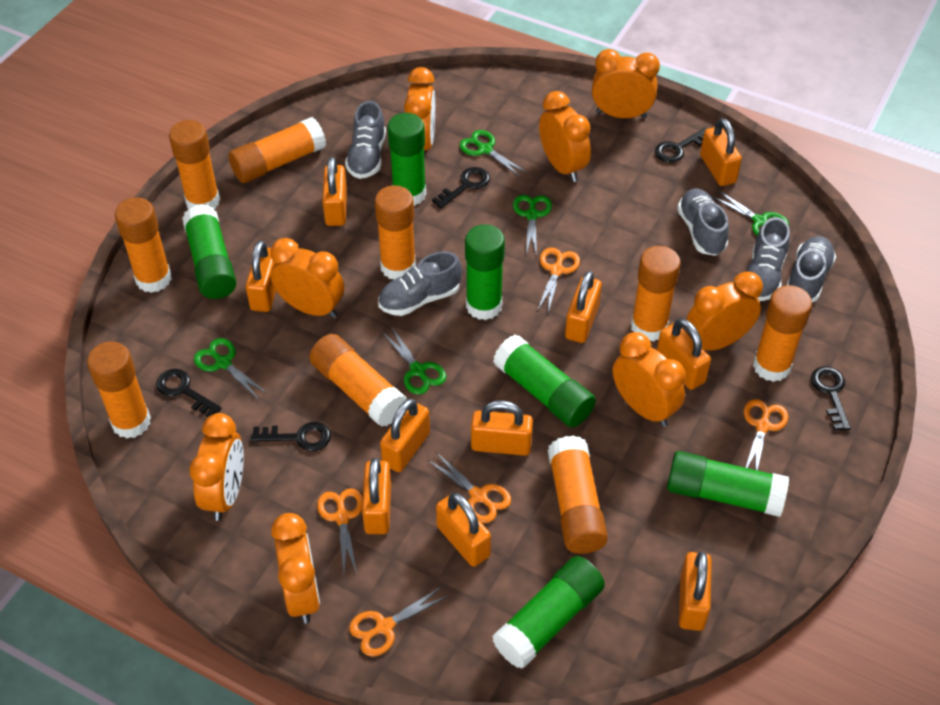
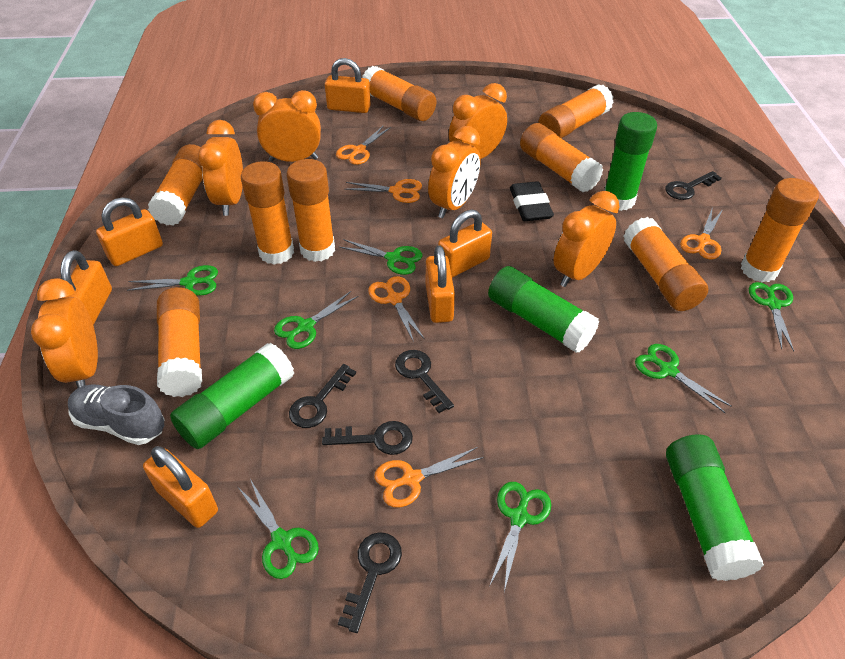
black eraser: none = 0 -> [510,181,554,221] = 1
green glue stick: [182,204,236,299] [387,113,426,206] [465,224,505,320] [492,556,605,669] [493,335,596,427] [667,451,789,517] = 6 -> [170,343,295,449] [488,266,599,353] [604,112,657,211] [666,434,764,581] = 4
green scissors: [194,338,268,400] [381,326,446,395] [459,130,529,178] [513,195,552,257] [711,190,789,235] = 5 -> [127,265,218,296] [237,479,319,579] [274,291,358,349] [339,239,422,275] [490,482,551,592] [635,344,732,413] [749,282,794,351] = 7
grey shoe: [345,101,386,179] [378,251,462,316] [677,189,729,256] [746,217,790,301] [787,236,836,303] = 5 -> [68,385,165,445] = 1
orange clock: [189,413,244,521] [270,238,344,318] [271,513,320,624] [404,67,435,151] [539,91,591,182] [592,49,660,118] [613,332,686,427] [686,271,763,350] = 8 -> [31,278,98,388] [198,120,243,216] [253,90,321,162] [428,126,481,218] [449,83,507,159] [554,191,619,287] = 6
orange padlock: [246,241,276,312] [322,157,347,226] [362,458,391,534] [380,399,430,472] [436,493,491,567] [471,400,533,456] [565,271,602,343] [657,319,711,390] [679,551,712,631] [700,118,742,186] = 10 -> [60,250,112,325] [96,197,163,266] [143,446,218,528] [325,58,371,113] [426,246,455,323] [438,210,492,278] = 6

